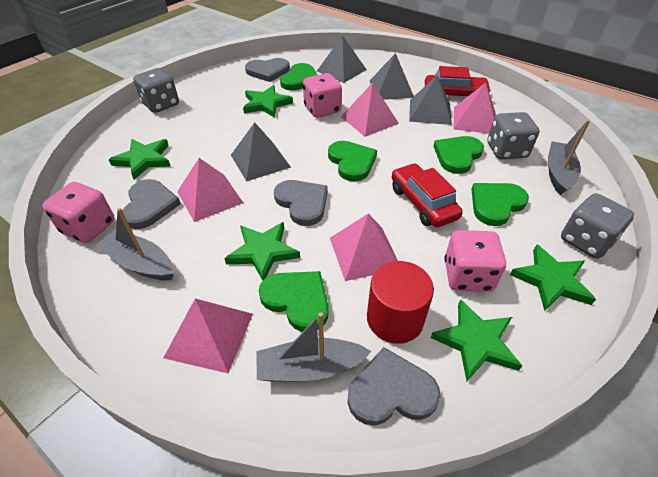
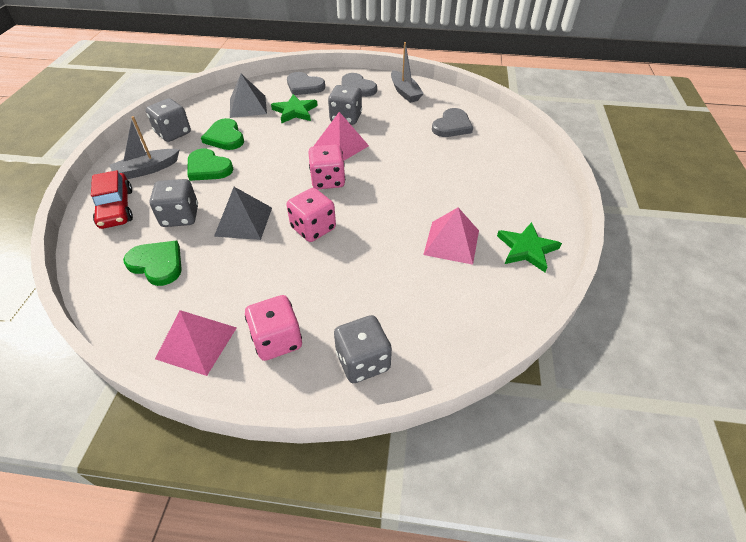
green heart: [259,271,329,332] [280,63,317,90] [328,141,377,182] [433,136,484,174] [471,183,529,226] = 5 -> [123,241,182,286] [187,149,234,181] [201,118,244,150] = 3
green star: [109,139,170,180] [224,222,300,281] [243,85,293,118] [431,299,522,381] [510,244,596,311] = 5 -> [271,94,318,124] [497,222,562,272] = 2
grey boat: [96,208,174,280] [256,312,372,382] [548,120,590,195] = 3 -> [110,116,180,179] [391,42,424,103] = 2
grey dice: [133,68,179,113] [487,112,540,159] [561,193,634,259] = 3 -> [146,98,191,142] [150,179,198,227] [328,85,362,125] [334,315,392,383] = 4
grey heart: [122,179,181,229] [245,58,290,82] [274,180,328,226] [348,347,440,426] = 4 -> [287,72,325,95] [342,73,377,97] [432,108,473,137] = 3
grey pyramid: [231,122,291,181] [317,35,367,83] [370,53,414,100] [409,75,452,125] = 4 -> [214,187,272,240] [230,74,267,118] = 2
pink pyramid: [164,299,253,373] [177,158,243,222] [330,214,398,281] [341,83,399,137] [453,83,496,133] = 5 -> [155,310,237,376] [314,112,369,161] [423,208,479,265] = 3
red car: [392,163,463,227] [425,66,491,96] = 2 -> [91,170,133,229] = 1
red cylinder: [367,261,434,344] = 1 -> none = 0

